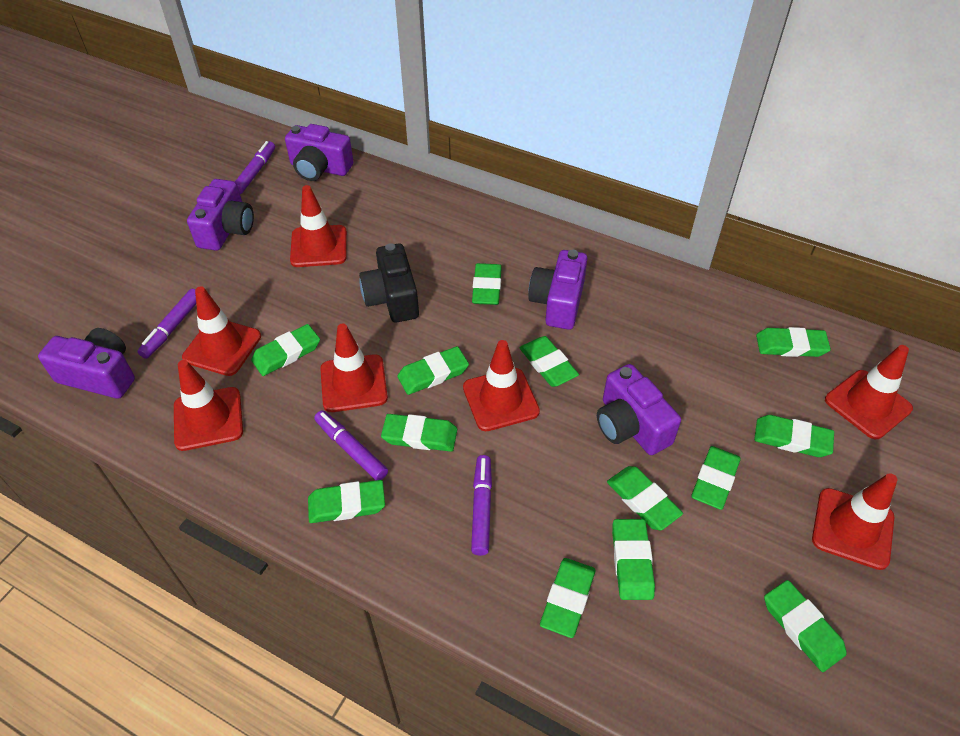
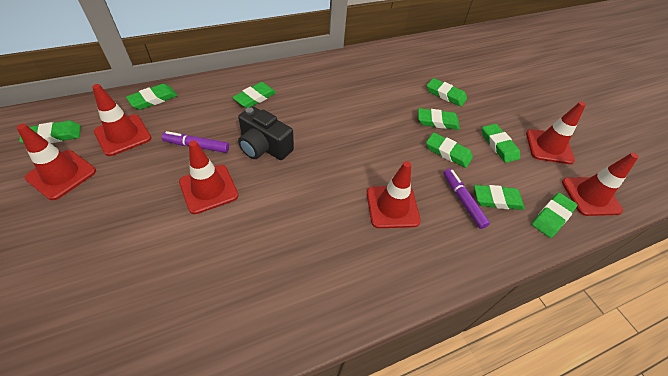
green eraser: [251,324,320,376] [308,480,385,523] [381,414,457,452] [397,346,469,395] [472,263,502,305] [519,336,579,387] [540,558,596,638] [607,466,683,530] [612,519,655,600] [691,446,741,510] [754,415,834,457] [756,327,831,357] [764,580,847,672] = 13 -> [19,121,81,143] [126,84,178,110] [232,82,277,108] [418,108,460,130] [426,132,473,168] [427,78,467,107] [474,185,525,210] [482,124,520,163] [532,193,577,238] = 9
purple camera: [38,328,135,399] [187,179,254,251] [285,124,354,181] [528,250,587,330] [597,364,681,455] = 5 -> none = 0
purple marker: [137,289,196,359] [235,141,275,194] [314,410,388,480] [471,455,492,556] = 4 -> [162,131,229,153] [443,169,490,229] = 2
red traffic cone: [174,360,243,451] [182,286,261,376] [290,185,347,267] [320,324,388,412] [463,340,540,431] [812,473,898,570] [825,345,913,439] = 7 -> [17,124,96,200] [92,84,151,156] [179,140,238,214] [367,161,421,228] [526,102,586,164] [562,153,639,216] = 6

